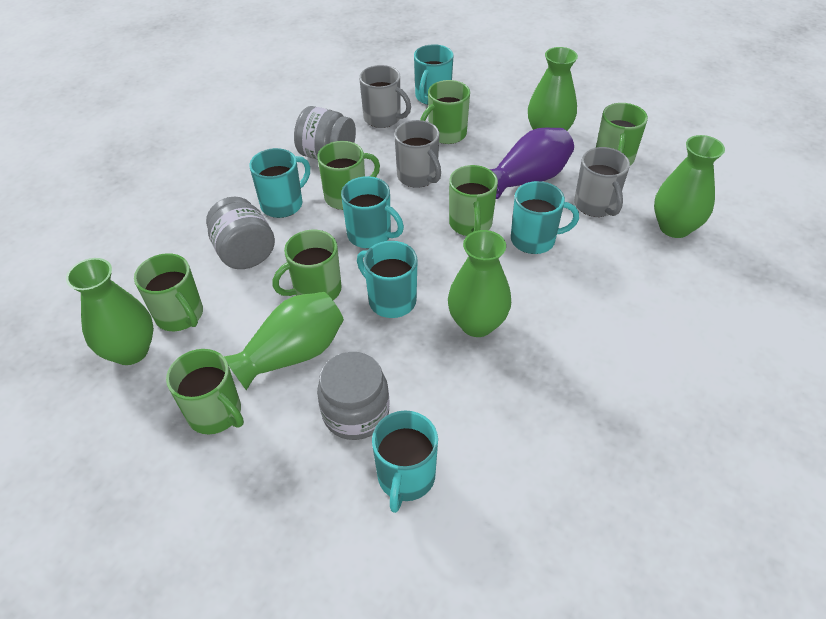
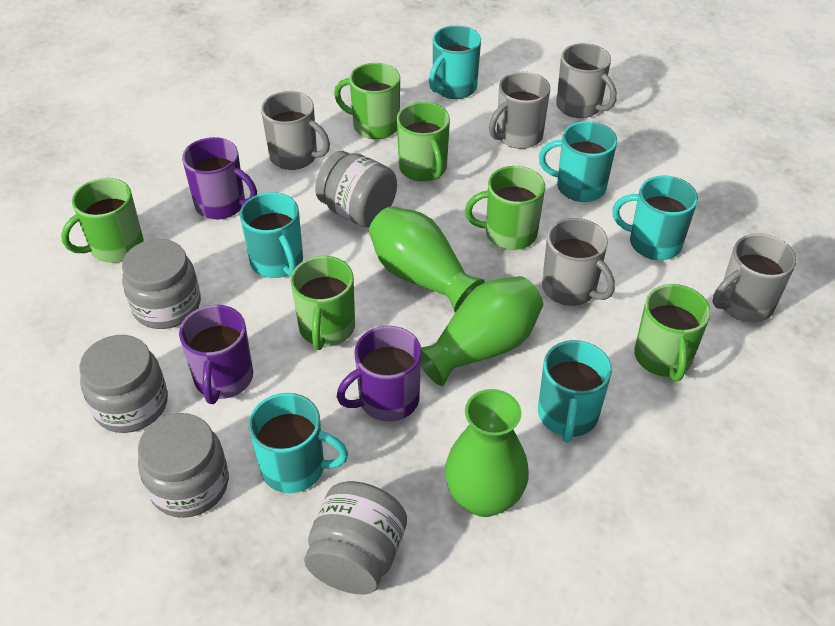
green mug: [134,253,203,331] [166,349,244,434] [272,230,341,300] [317,141,380,210] [420,80,470,144] [449,165,498,236] [596,103,648,166] = 7 -> [61,178,144,263] [291,256,355,350] [334,63,400,139] [397,102,450,181] [465,166,545,250] [634,284,711,381] = 6
green vase: [66,258,154,365] [224,292,344,390] [448,230,511,337] [528,47,578,131] [654,135,725,238] = 5 -> [369,206,485,312] [421,276,543,386] [445,389,529,517] = 3
grey jar: [206,197,275,269] [294,106,356,160] [317,352,390,440] = 3 -> [79,335,168,433] [122,239,201,329] [138,413,229,518] [304,481,407,595] [315,151,397,227] = 5
grey mug: [359,65,411,128] [394,120,441,188] [574,147,630,217] = 3 -> [261,91,330,170] [489,72,550,149] [542,218,615,306] [556,43,617,118] [713,233,797,322] = 5
purple mug: none = 0 -> [179,305,253,404] [182,137,257,219] [337,326,422,421] = 3
purple vase: [490,128,574,199] = 1 -> none = 0

